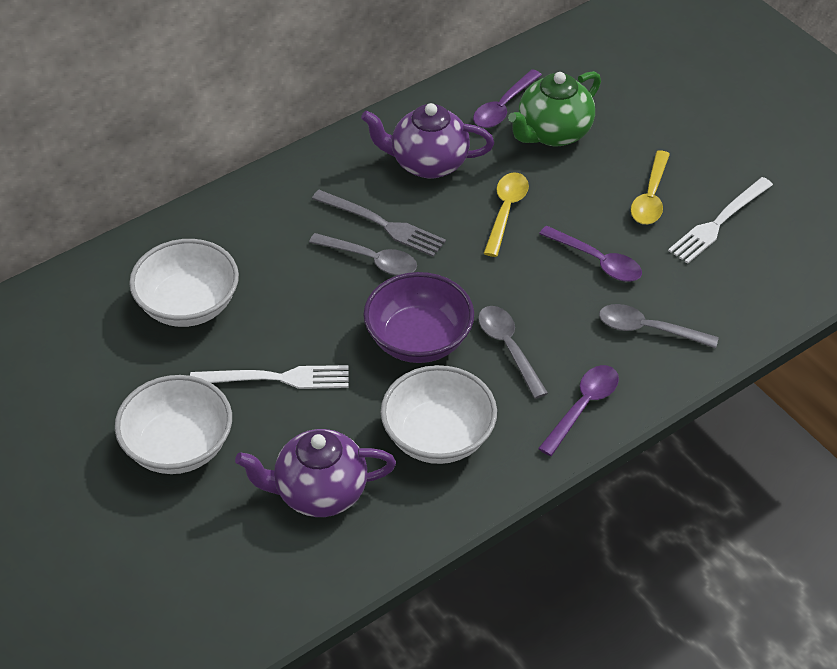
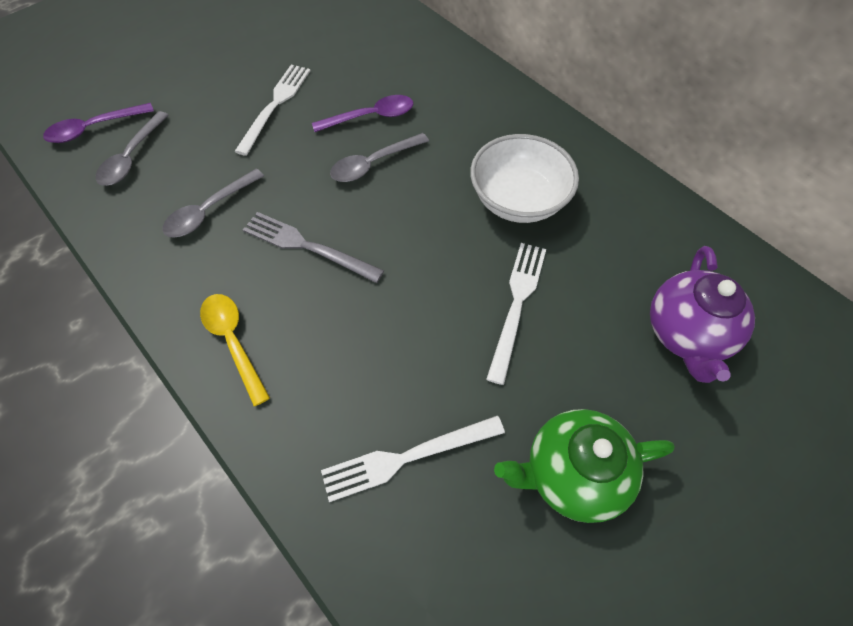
purple bowl: [363,272,474,363] = 1 -> none = 0
purple spoon: [473,69,542,128] [538,365,619,456] [539,225,642,282] = 3 -> [43,103,154,143] [312,95,413,132] = 2
purple teapot: [235,429,396,517] [361,103,494,179] = 2 -> [650,246,755,383] = 1
white bowl: [115,375,232,474] [129,239,239,327] [381,365,497,464] = 3 -> [470,134,579,223] = 1
white fork: [190,365,349,389] [668,177,773,264] = 2 -> [234,65,310,156] [321,415,505,502] [486,243,546,385] = 3
yellow spoon: [484,173,529,257] [631,150,670,224] = 2 -> [200,294,270,406] = 1

